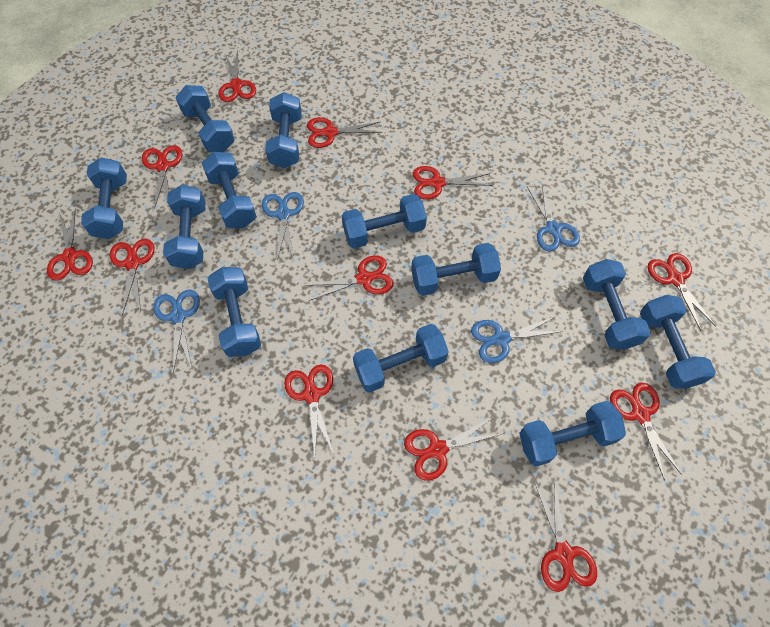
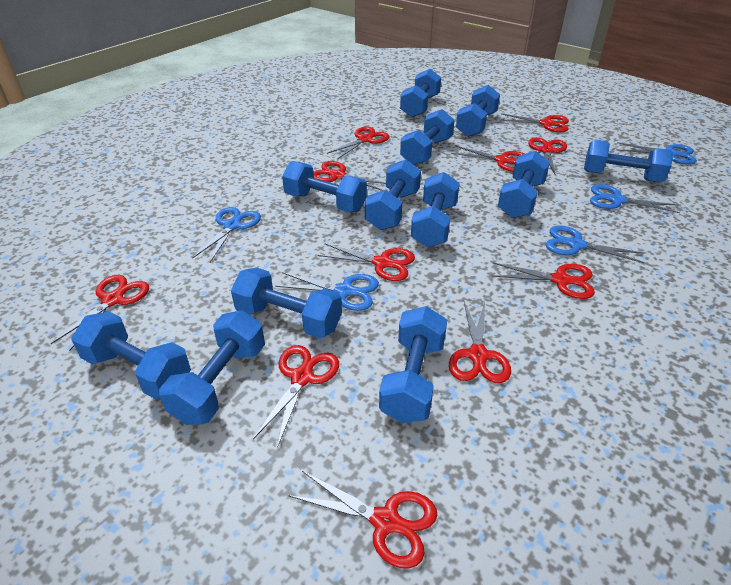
blue scissors: [153,289,200,373] [262,192,304,261] [471,317,563,363] [527,184,580,252] = 4 -> [192,207,261,262] [275,272,379,311] [546,226,645,263] [590,184,680,213] [617,142,697,165] = 5
red scissors: [47,209,93,281] [110,239,154,315] [142,145,182,209] [219,50,256,102] [284,365,334,458] [305,255,394,301] [307,117,382,148] [404,417,501,481] [413,166,492,200] [534,479,597,592] [610,383,682,481] [647,253,716,331] = 12 -> [51,275,149,351] [253,345,339,448] [288,471,437,569] [313,161,386,191] [317,243,415,281] [327,126,389,159] [449,302,511,383] [451,146,524,172] [492,263,595,299] [499,114,569,133] [528,137,567,176] = 11

